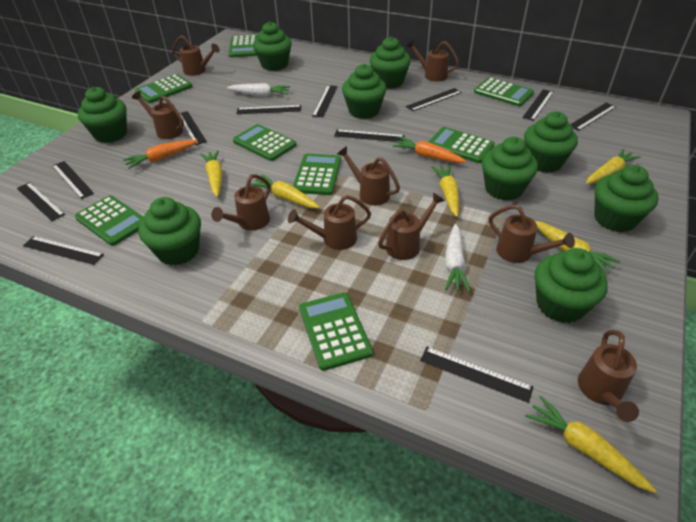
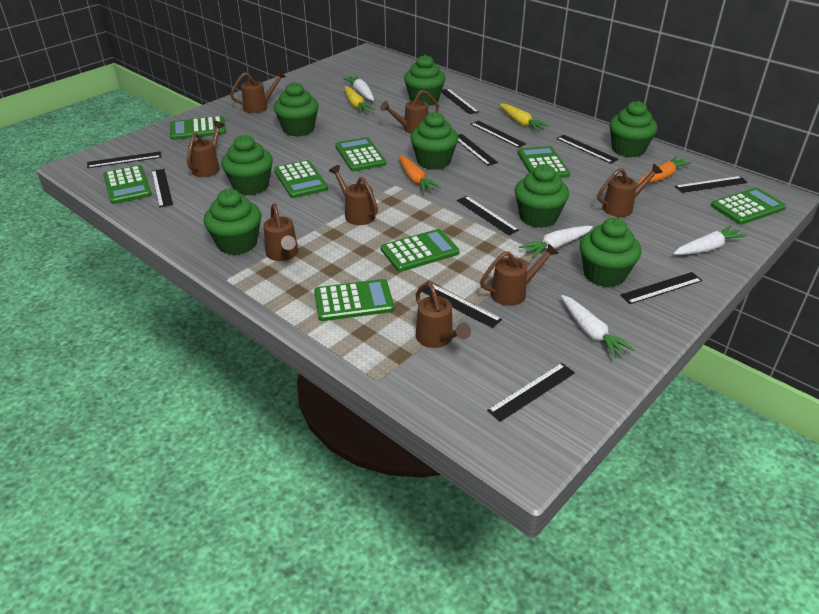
brown watering can: [132,91,184,139] [172,35,220,76] [211,174,271,230] [288,195,371,250] [337,146,400,205] [378,193,445,260] [406,40,459,82] [489,205,575,263] [578,330,639,422] = 9 -> [187,121,225,177] [230,71,286,113] [263,203,298,261] [329,165,378,225] [380,90,439,134] [416,283,471,348] [480,243,559,306] [597,164,663,217] = 8
green cupcake: [77,87,127,143] [139,197,201,266] [253,21,292,71] [342,64,387,119] [370,37,411,89] [482,137,538,201] [524,112,578,173] [534,248,608,323] [594,165,659,232] = 9 -> [204,189,261,255] [221,135,273,195] [274,82,319,137] [404,55,445,106] [410,112,458,170] [515,164,569,228] [580,218,641,287] [609,101,657,158] = 8
white carrot: [227,83,290,96] [445,224,471,292] = 2 -> [343,75,374,101] [519,226,593,258] [561,295,635,359] [674,225,747,255] = 4
yellow carrot: [200,150,223,197] [250,174,320,208] [431,165,459,217] [525,396,656,493] [535,221,621,274] [586,149,641,184] = 6 -> [344,86,375,113] [500,104,549,131] = 2

